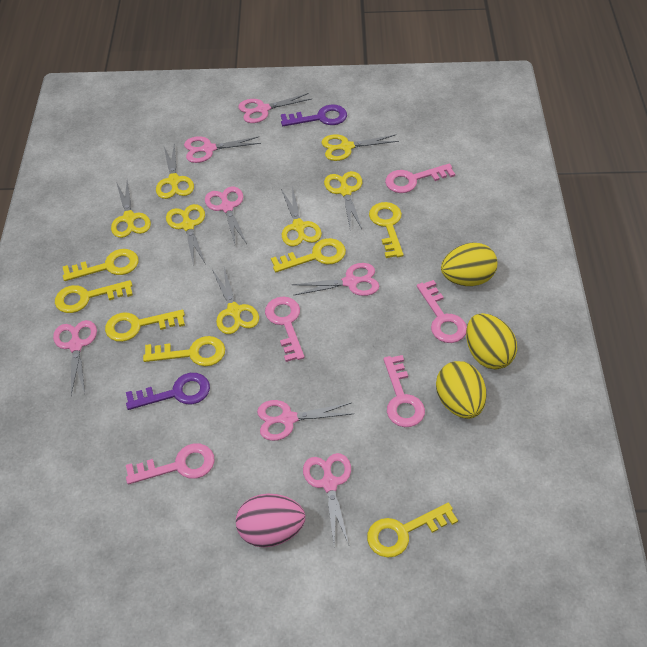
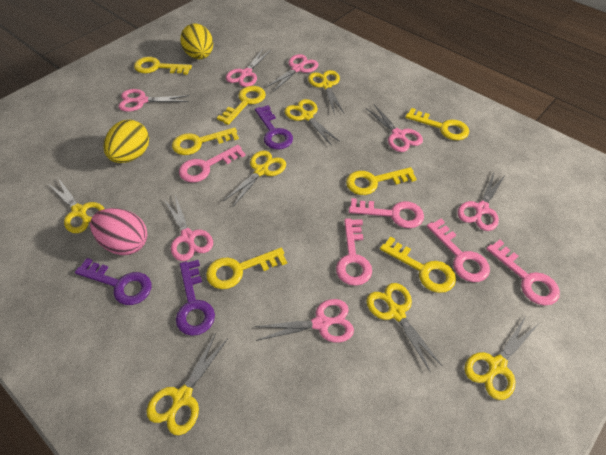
purple key: [126,373,210,410] [281,104,347,126] = 2 -> [75,258,151,305] [176,260,215,336] [255,105,293,149] = 3
yellow egg: [436,361,486,419] [441,243,497,286] [466,313,517,370] = 3 -> [104,120,149,163] [180,23,213,59] = 2

